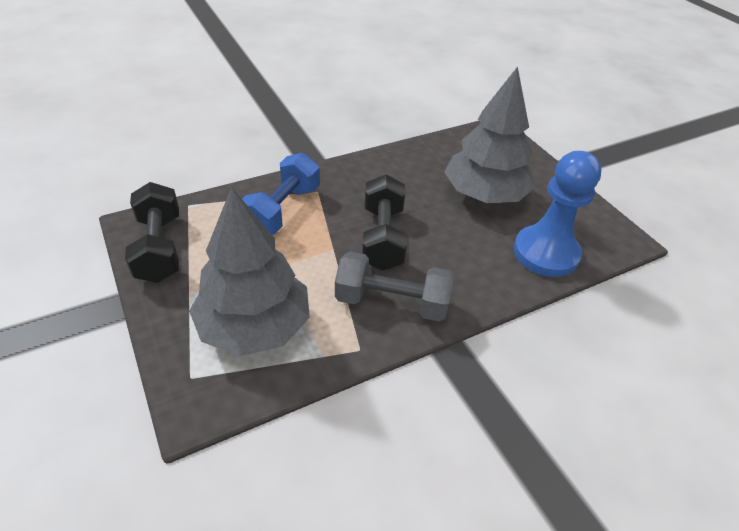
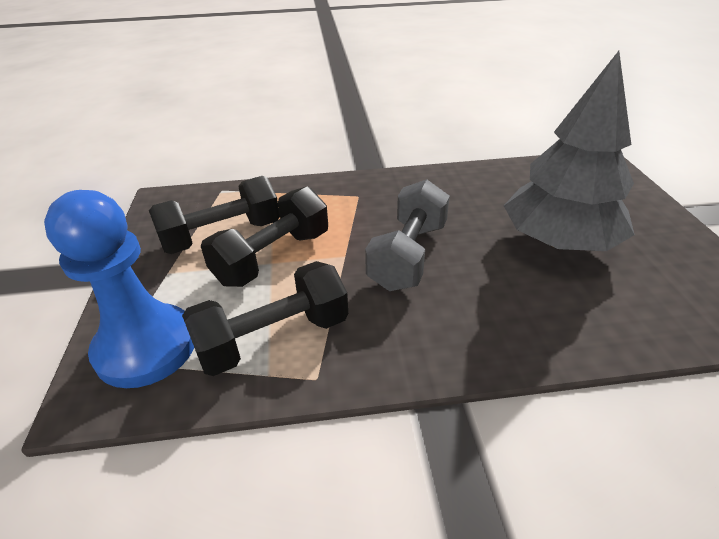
black dumbbell: [125,182,179,283] [362,174,407,271] = 2 -> [149,176,280,254] [182,261,348,376] [201,186,328,287] = 3
blue dumbbell: [242,153,320,235] = 1 -> none = 0
grey tree: [189,187,310,356] [444,66,535,203] = 2 -> [504,51,635,251] = 1

